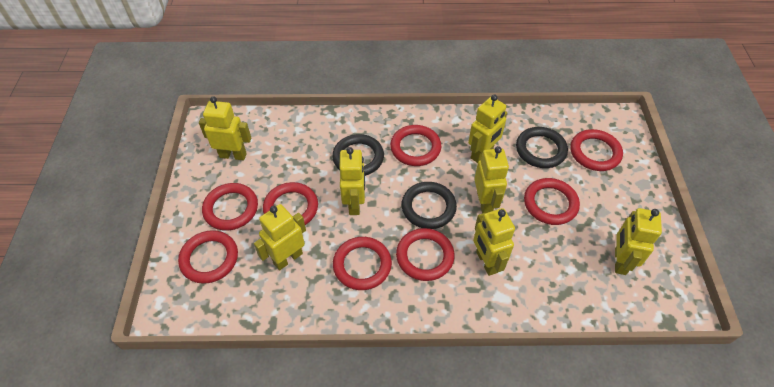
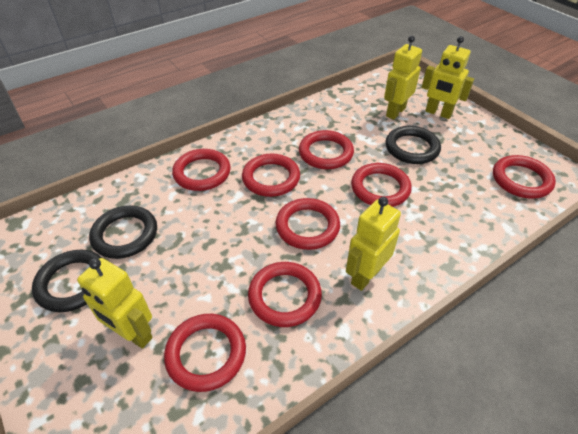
yellow robot: [199,96,251,160] [254,204,306,270] [339,147,365,215] [468,95,507,163] [473,208,515,276] [474,146,509,213] [615,208,662,275] = 7 -> [77,258,153,349] [346,197,401,291] [384,36,422,120] [422,36,474,119] = 4

